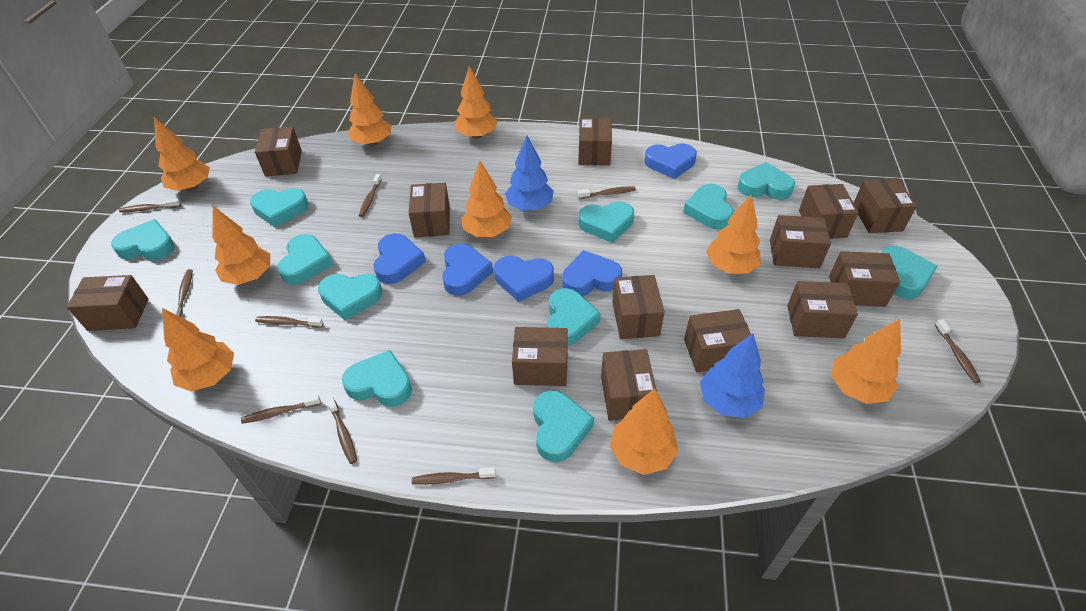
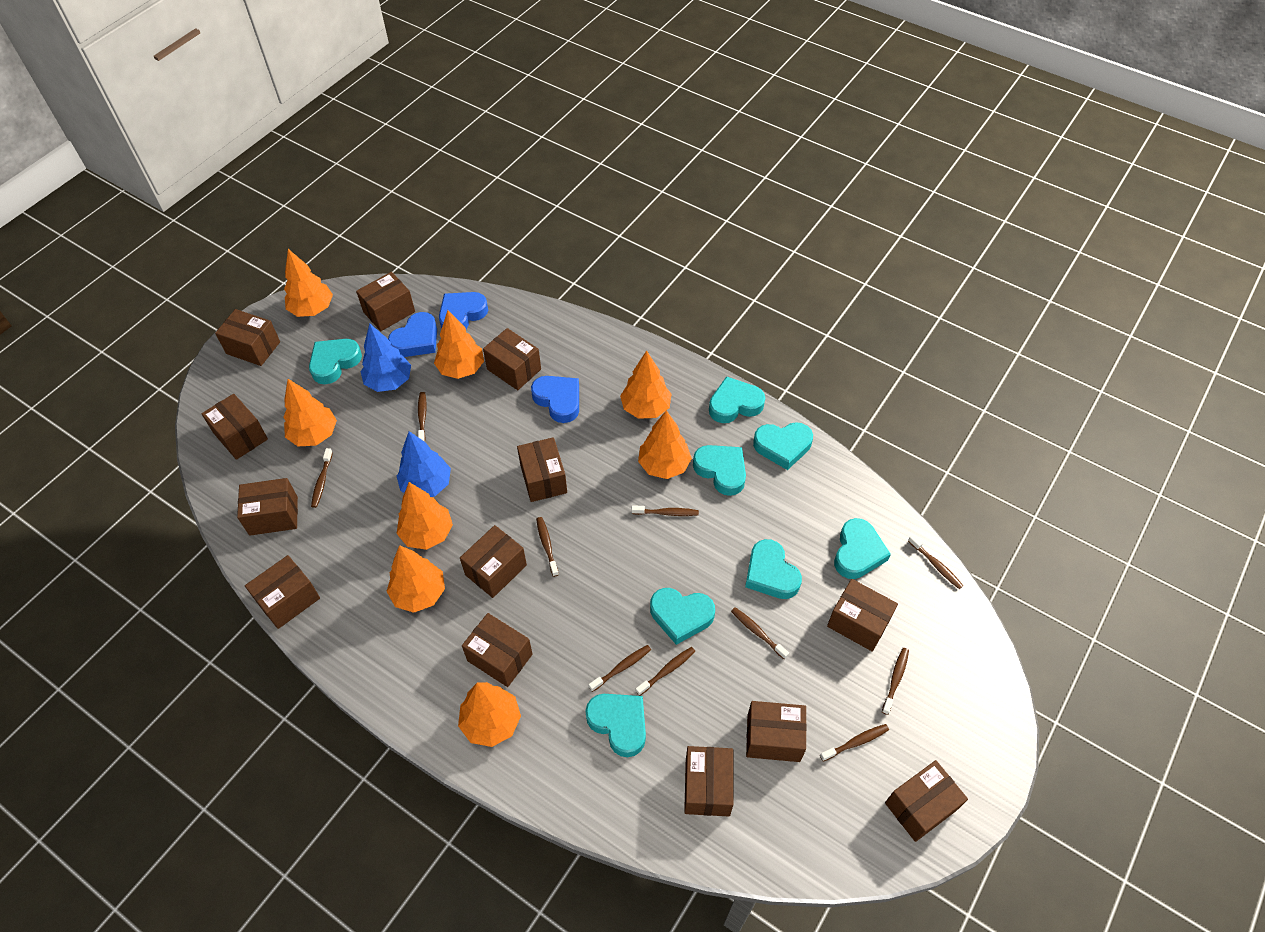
blue heart: [373,233,426,284] [442,244,493,296] [494,256,554,302] [562,250,622,296] [645,143,697,179] = 5 -> [388,312,437,357] [439,292,488,329] [531,376,579,423] = 3
brown toothbrush: [119,199,181,212] [171,269,193,317] [241,395,321,424] [255,316,324,327] [327,396,357,464] [359,174,382,217] [412,467,496,485] [578,186,636,199] [935,319,981,383] = 9 -> [311,448,333,508] [418,392,427,442] [536,517,559,577] [589,645,651,692] [632,506,699,516] [636,647,695,696] [731,607,789,659] [820,724,889,762] [882,648,909,715] [908,535,963,589] = 10
orange tree: [154,117,210,191] [162,308,234,391] [212,206,270,285] [348,73,391,146] [454,66,498,139] [462,161,512,237] [609,389,678,475] [706,195,761,274] [831,319,901,404] = 9 -> [283,379,337,446] [284,249,333,317] [386,545,445,613] [396,482,453,550] [434,310,484,379] [458,682,521,747] [620,350,672,419] [638,410,692,479] = 8
turquoise heart: [111,219,175,261] [250,188,308,227] [277,234,333,285] [318,274,382,320] [342,350,412,407] [533,390,594,462] [547,288,601,346] [579,201,634,243] [683,184,733,229] [737,162,795,200] [881,246,938,299] = 11 -> [309,339,362,384] [585,694,646,757] [650,588,715,645] [693,445,746,496] [709,376,765,423] [745,539,802,599] [753,422,813,470] [834,518,891,579] = 8

